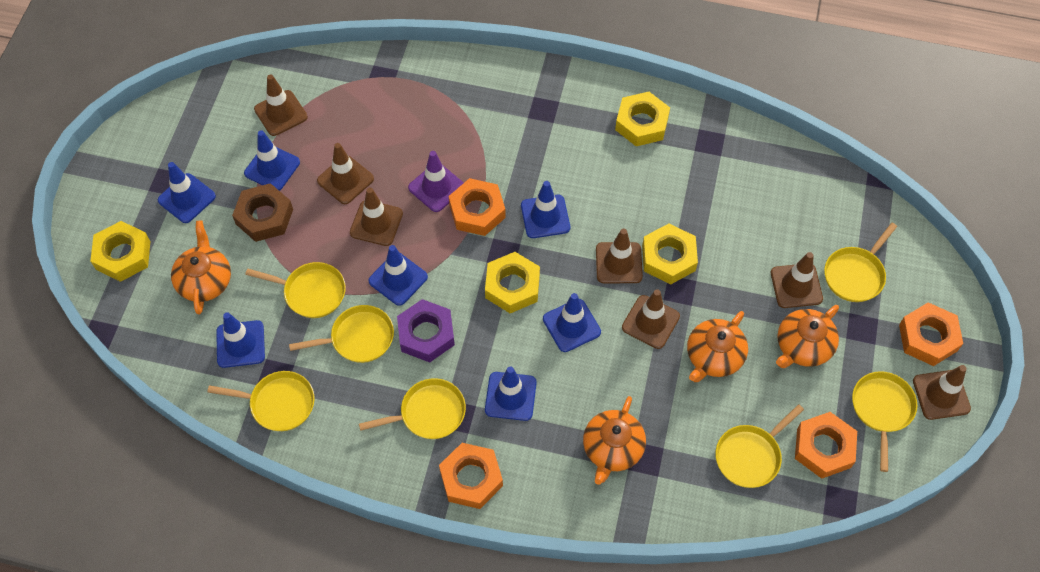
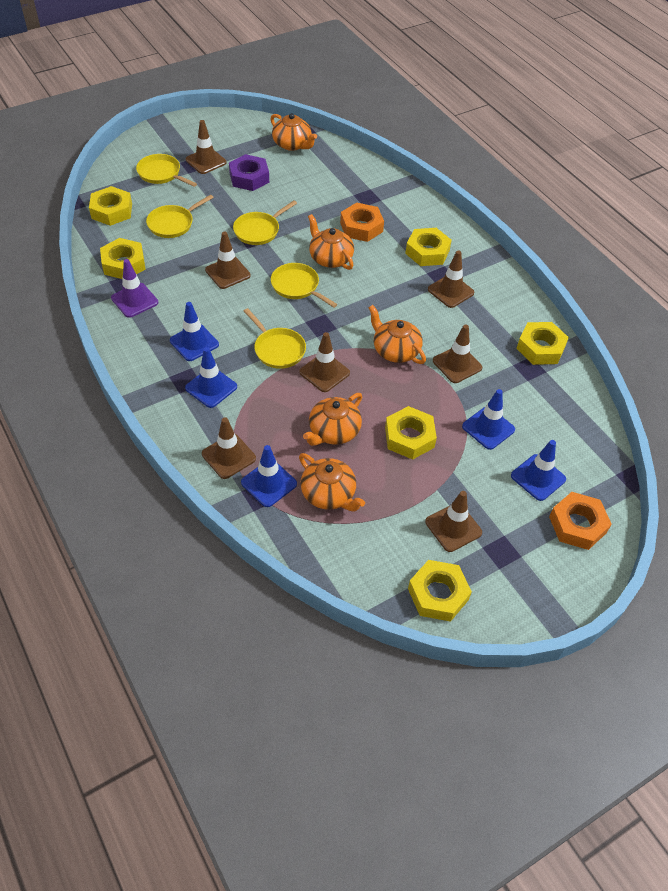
blue traffic cone: [158,162,216,223] [216,312,265,368] [244,130,300,191] [368,245,428,306] [485,366,537,421] [521,181,570,238] [543,293,601,352] = 7 -> [170,302,219,361] [185,347,237,408] [241,445,297,507] [462,389,515,450] [511,440,566,501] = 5
brown nut: [232,183,293,242] = 1 -> none = 0
orange nut: [439,443,503,509] [449,178,506,236] [795,412,857,479] [899,302,963,366] = 4 -> [340,203,384,242] [549,492,612,550] = 2
orange teapot: [171,220,231,315] [583,396,646,485] [687,311,748,382] [776,305,839,368] = 4 -> [270,113,317,151] [299,453,365,511] [303,393,362,446] [308,214,354,270] [369,305,426,364] = 5
yellow nut: [90,221,151,282] [485,252,540,313] [615,92,670,146] [642,224,698,285] = 4 -> [89,186,132,226] [100,238,146,279] [385,406,437,460] [405,228,452,266] [408,560,472,622] [517,322,569,365] = 6
yellow pan: [207,371,315,431] [245,262,346,318] [289,305,394,363] [359,378,466,439] [715,404,804,488] [824,223,897,302] [852,371,917,472] = 7 -> [136,154,197,187] [146,194,214,238] [233,200,297,245] [244,308,306,369] [271,263,337,308] = 5

